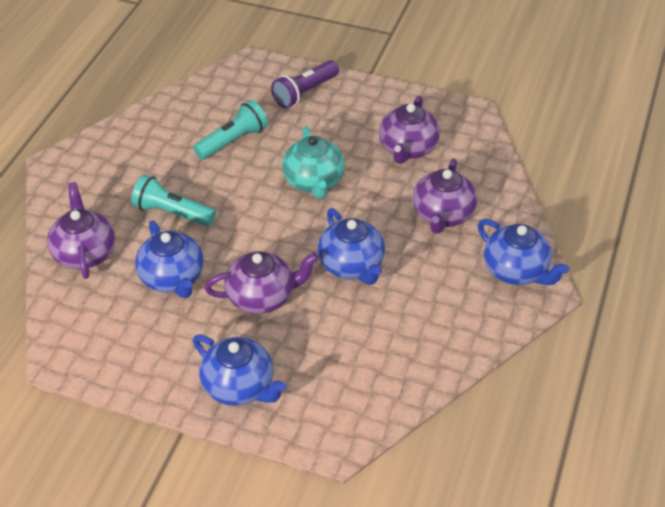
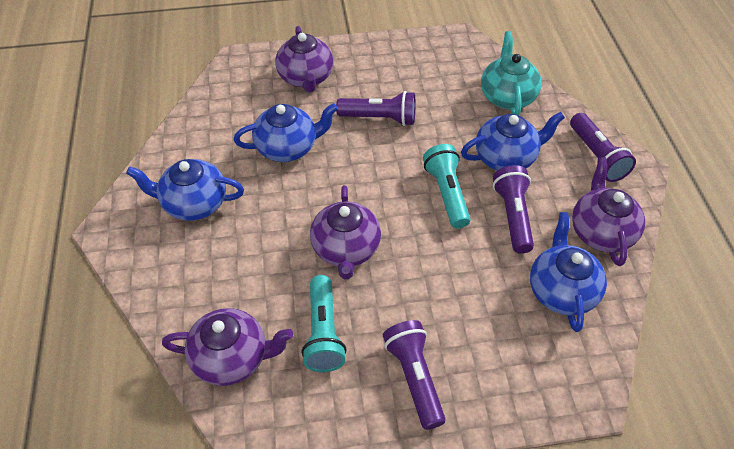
purple flashlight: [271,60,339,108] = 1 -> [336,91,415,126] [383,320,446,430] [493,165,534,254] [570,113,636,182] = 4

